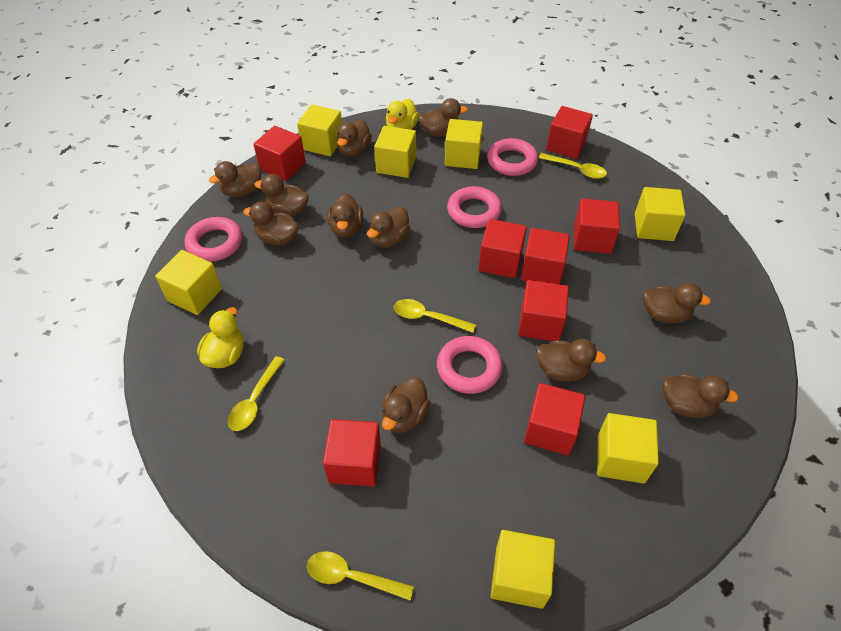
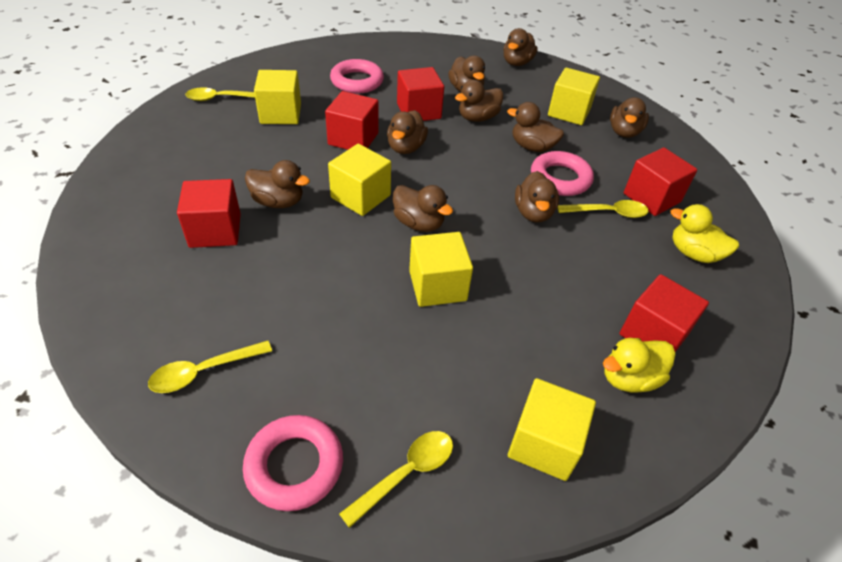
brown duck: [209,161,262,197] [243,202,299,246] [255,174,309,216] [327,193,363,238] [337,119,372,157] [367,206,410,248] [382,377,430,433] [418,98,468,137] [536,339,606,381] [643,283,711,324] [662,374,739,418] = 11 -> [245,160,310,208] [387,110,428,154] [393,185,453,232] [448,56,485,92] [455,80,503,122] [503,28,538,66] [507,102,564,152] [515,171,559,223] [610,97,649,138] = 9
pink ring: [185,217,243,262] [437,336,503,394] [447,186,502,228] [487,138,538,176] = 4 -> [243,415,343,511] [330,59,384,94] [531,151,594,196] = 3
red cube: [253,126,306,181] [323,419,381,487] [479,219,527,278] [518,280,569,341] [521,228,570,284] [524,383,585,455] [546,106,593,159] [574,198,620,254] = 8 -> [177,179,241,248] [325,91,378,150] [397,67,444,121] [620,274,709,352] [624,147,697,216] = 5
yellow cube: [155,250,222,315] [297,104,342,156] [374,126,416,178] [445,119,483,169] [491,530,555,609] [597,413,659,484] [635,187,685,241] = 7 -> [254,70,301,124] [328,144,391,216] [409,232,473,307] [508,378,596,481] [548,68,600,125] = 5

